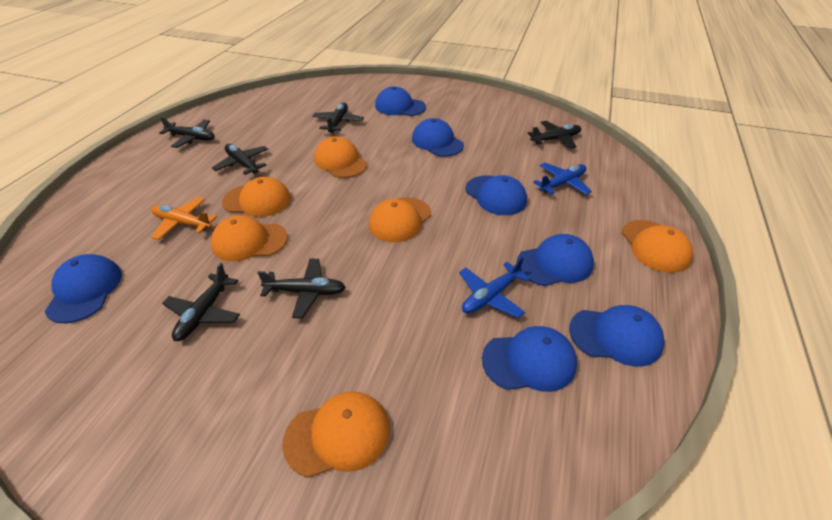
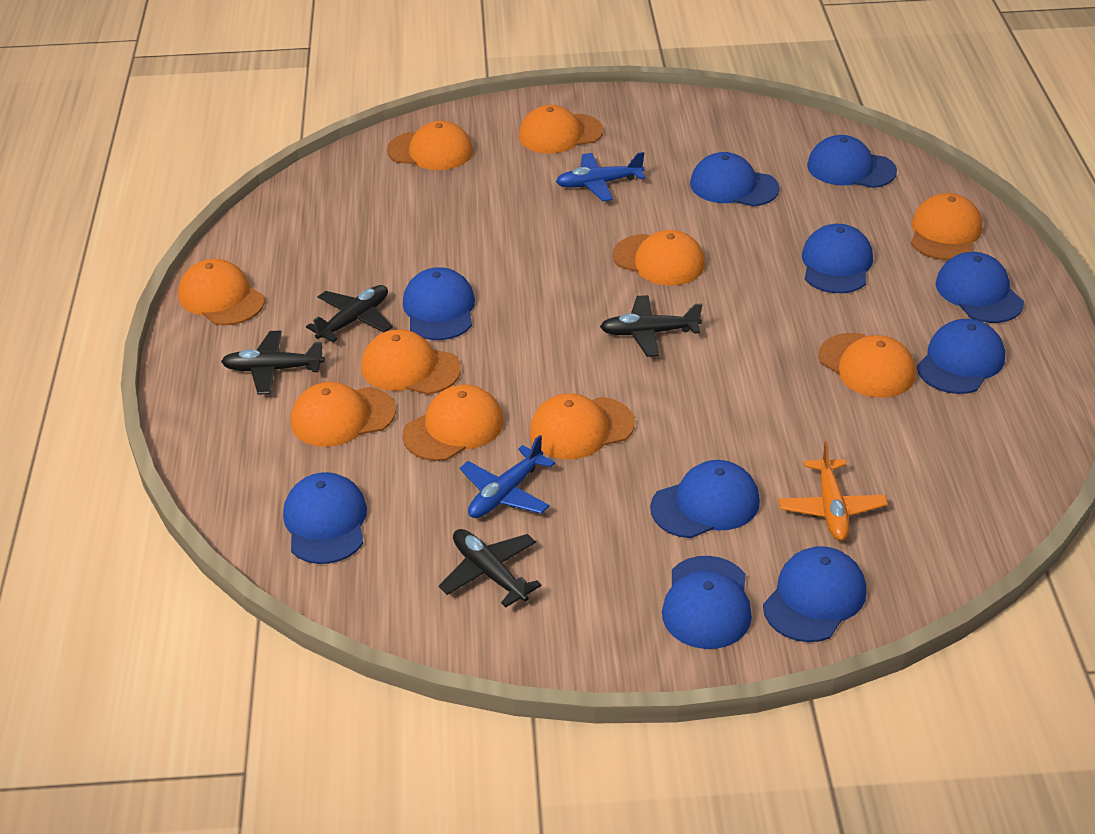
black plane: [159,117,215,148] [162,263,240,341] [212,144,268,175] [257,259,346,319] [312,103,364,133] [527,121,581,149] = 6 -> [221,331,325,394] [306,285,393,342] [439,529,542,607] [600,295,702,357] = 4
blue cap: [45,254,122,323] [375,87,426,116] [412,118,464,157] [465,175,527,215] [482,326,577,392] [517,234,594,286] [569,305,665,366] = 7 -> [283,472,367,564] [403,267,475,340] [650,460,760,538] [662,556,752,649] [690,152,780,207] [763,546,866,642] [802,224,873,293] [807,135,897,188] [917,319,1005,394] [936,252,1024,323] = 10
orange cap: [211,215,288,261] [222,177,291,217] [282,391,390,478] [314,137,367,178] [369,197,431,242] [622,220,693,273] = 6 -> [178,259,265,326] [291,382,396,447] [361,329,461,395] [387,121,473,170] [403,384,504,461] [519,105,604,153] [530,393,635,459] [613,230,705,286] [819,333,916,398] [911,193,982,260] = 10

